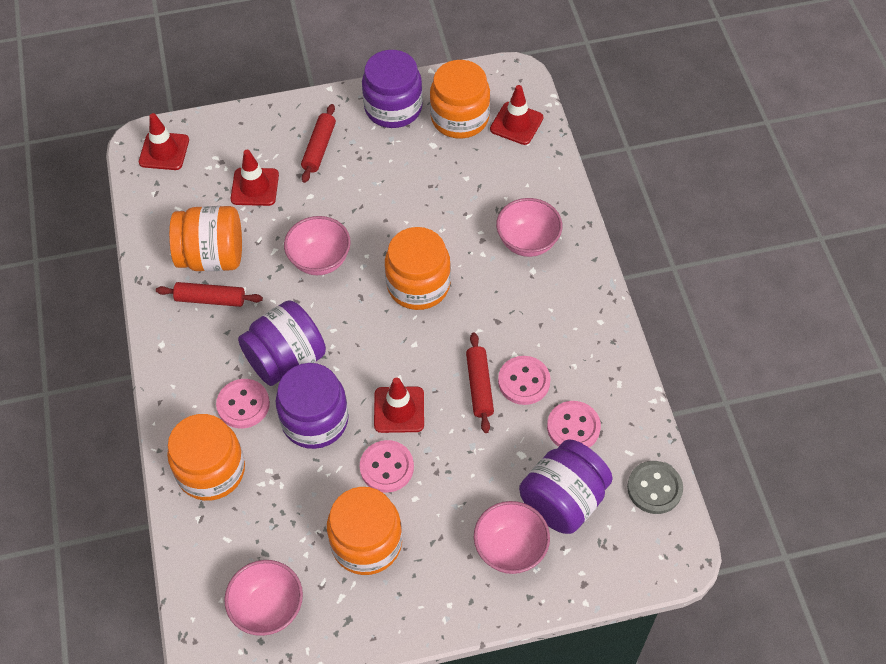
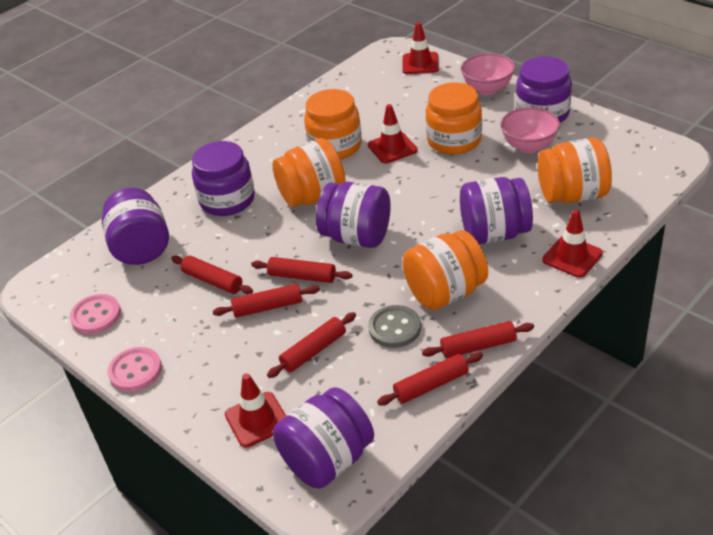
pink bowl: [224,560,303,636] [284,216,351,275] [474,501,550,574] [496,198,562,257] = 4 -> [461,53,515,95] [500,107,560,153] = 2
pink button: [216,379,270,428] [360,440,414,493] [498,356,551,405] [547,401,601,447] = 4 -> [70,294,121,334] [108,347,162,392] = 2
purple jar: [238,300,326,386] [275,363,349,449] [362,50,423,128] [519,439,613,534] = 4 -> [102,187,169,265] [192,141,255,216] [273,387,374,489] [316,182,391,248] [460,177,533,244] [515,56,572,123] = 6
red rolling pin: [156,282,263,307] [301,104,336,183] [466,332,494,433] = 3 -> [171,256,253,294] [213,284,320,318] [251,257,352,283] [267,312,356,378] [377,352,483,406] [422,321,534,358] = 6

